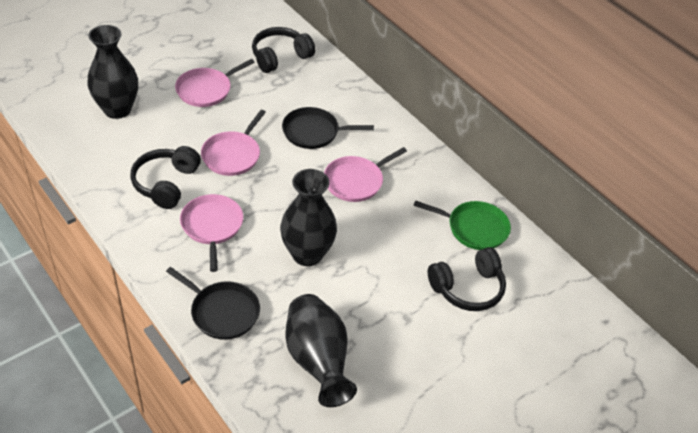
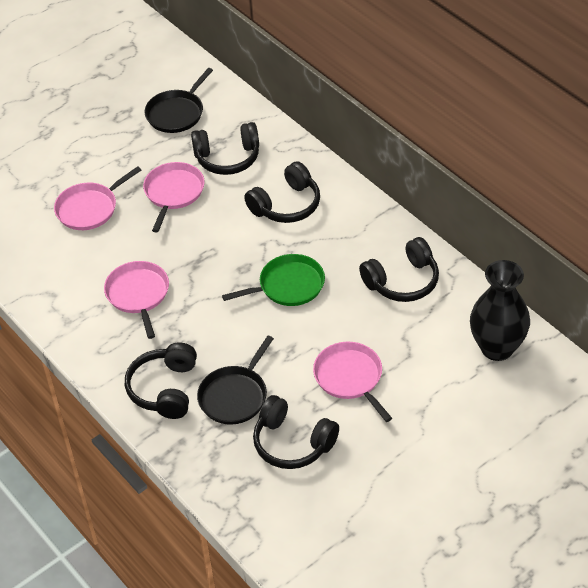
black headphones: [130,146,201,209] [252,27,315,73] [427,247,506,311] = 3 -> [125,342,197,419] [191,122,259,175] [244,161,320,223] [253,395,339,469] [359,237,439,302] = 5
black vase: [87,25,138,119] [280,169,337,266] [285,294,357,407] = 3 -> [470,260,530,361] = 1

